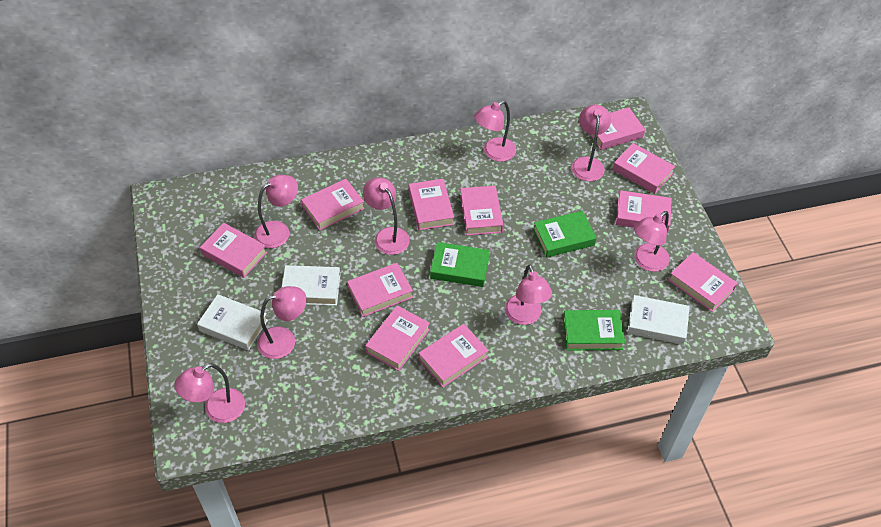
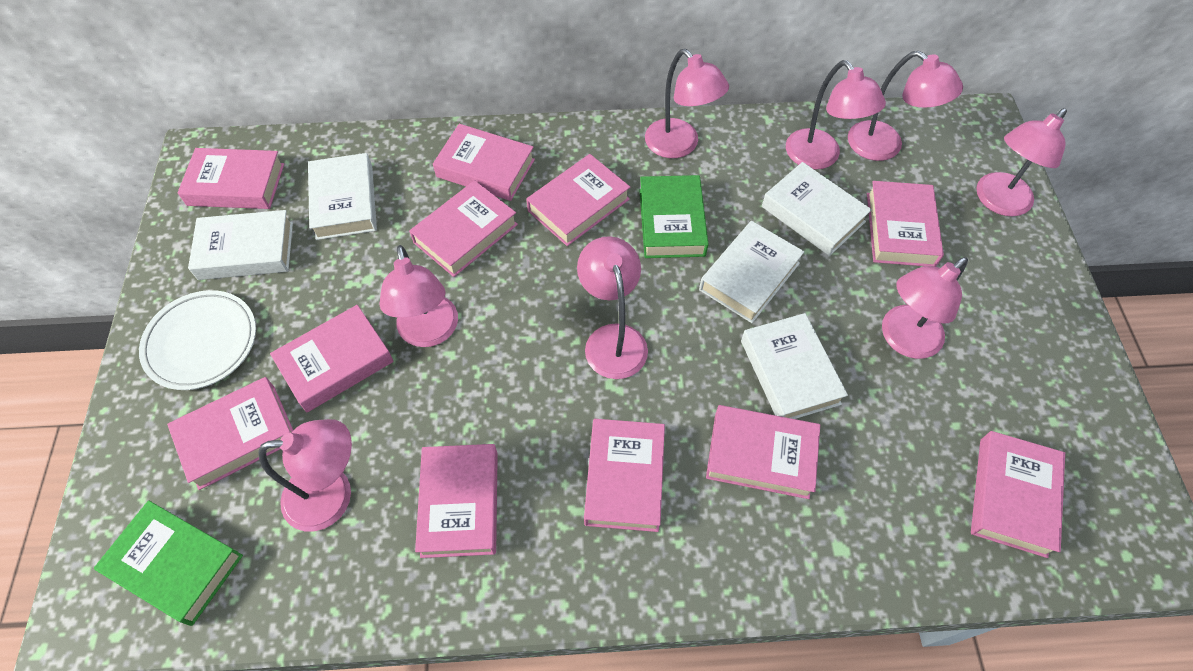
green book: [430,242,490,287] [533,211,597,257] [563,310,625,351] = 3 -> [94,500,243,626] [639,175,709,258] = 2
white book: [197,294,268,351] [282,265,340,306] [628,295,690,345] = 3 -> [188,210,293,280] [308,153,377,240] [699,221,804,323] [741,313,848,419] [762,162,872,256] = 5
white plate: none = 0 -> [139,290,256,390] = 1

